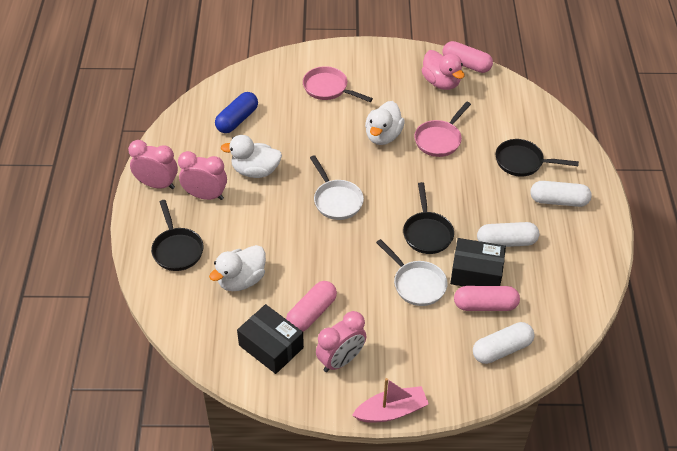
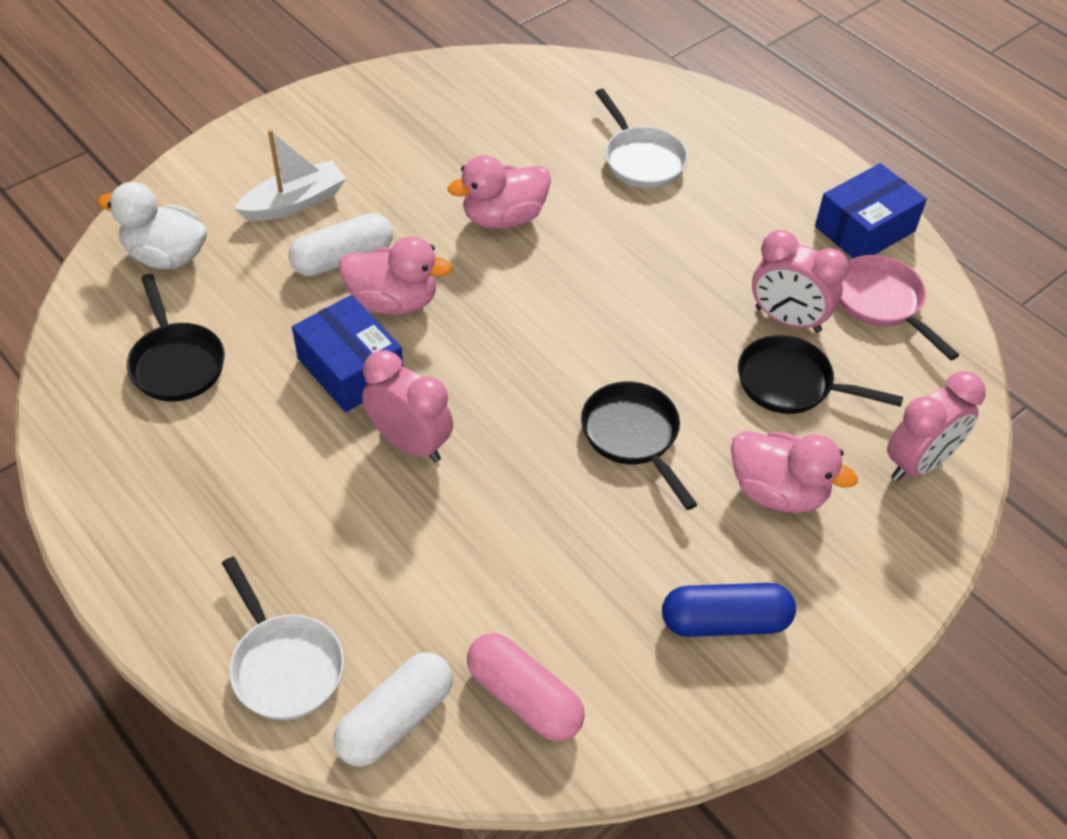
black box: [237,304,304,374] [450,238,506,286] = 2 -> none = 0
blue box: none = 0 -> [292,295,403,412] [815,163,927,258] = 2
pink boat: [352,378,429,423] = 1 -> none = 0
pink capsule: [286,281,337,332] [443,41,493,73] [454,286,520,311] = 3 -> [467,633,585,741] = 1
pink duck: [422,50,464,90] = 1 -> [339,236,452,315] [448,155,551,229] [731,431,858,513] = 3
pink pan: [303,66,373,102] [414,102,471,157] = 2 -> [839,255,959,360] = 1
white boat: none = 0 -> [234,129,346,221] = 1
white capsule: [473,322,534,364] [477,222,539,247] [530,181,592,207] = 3 -> [288,213,393,276] [333,652,452,767] = 2
white duck: [209,245,266,291] [221,135,282,178] [365,101,405,145] = 3 -> [98,182,207,269] = 1

